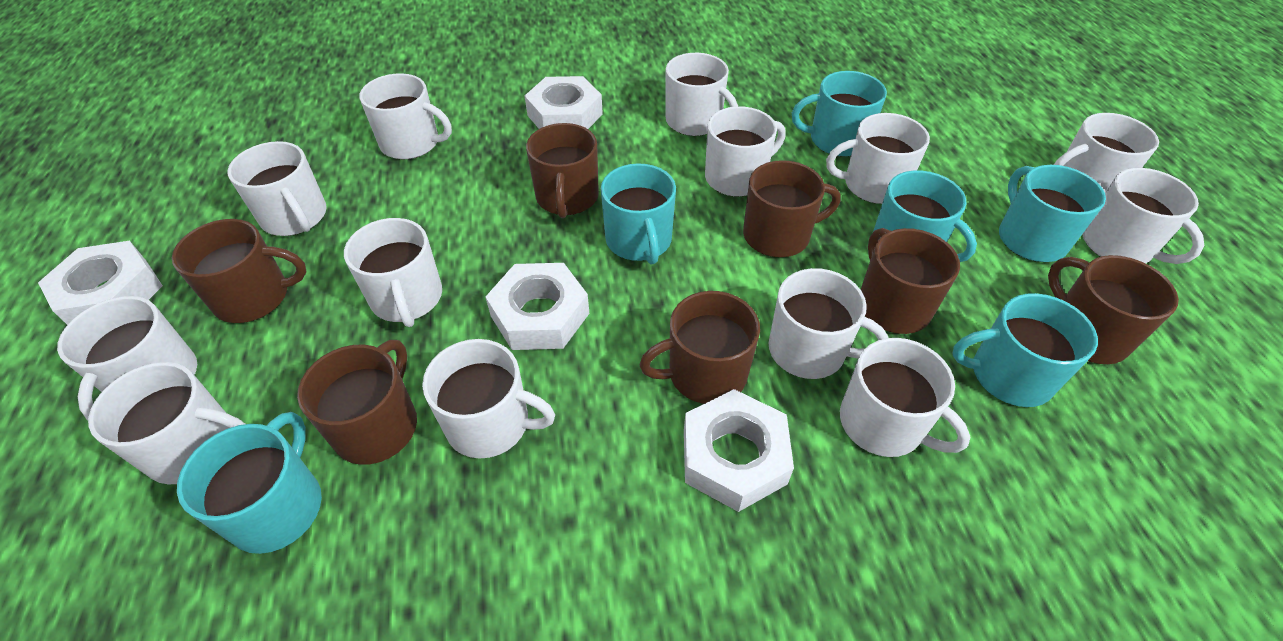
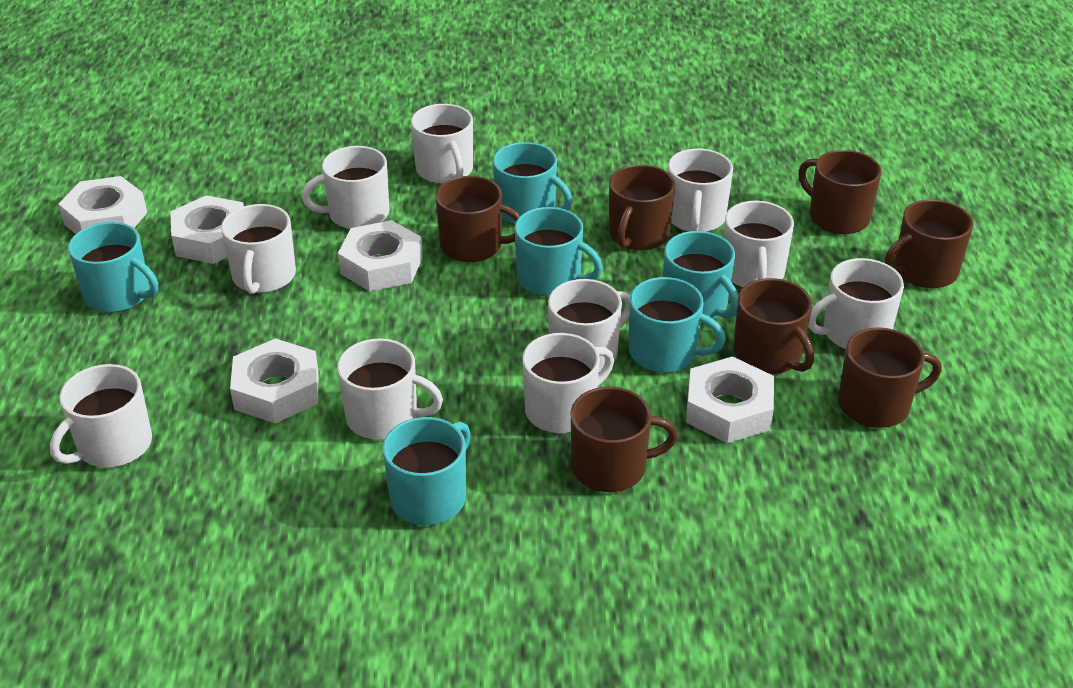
white mug: [57,296,197,420] [88,362,245,484] [228,141,327,236] [344,218,442,327] [359,73,452,159] [422,339,555,458] [666,53,738,136] [705,106,786,197] [769,268,889,379] [826,113,930,204] [840,338,970,457] [1053,113,1159,192] [1082,168,1204,264] = 13 -> [50,364,152,468] [221,204,296,294] [302,146,389,229] [337,338,443,440] [411,104,473,184] [523,333,614,433] [548,279,630,372] [668,149,733,232] [724,201,794,287] [808,258,904,349] = 10
white nut: [38,241,163,325] [485,263,589,350] [525,76,603,129] [684,389,794,512] = 4 -> [58,176,147,234] [170,195,244,264] [230,338,319,424] [338,220,423,292] [686,356,774,443] = 5

